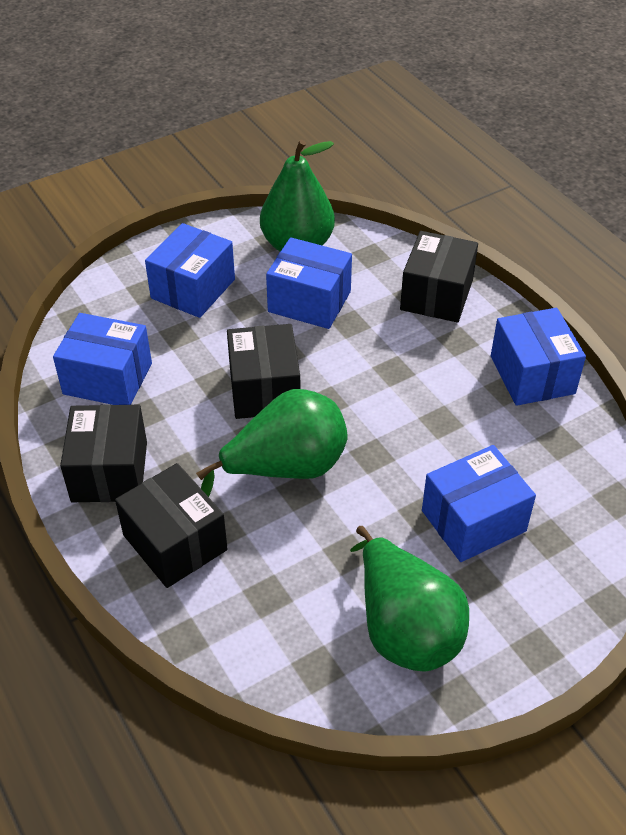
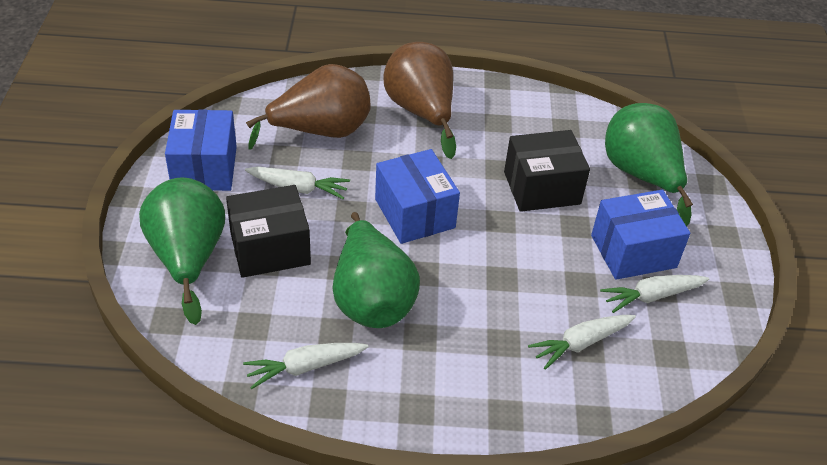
black box: [60,404,147,502] [115,463,228,588] [227,324,300,419] [400,231,478,322] = 4 -> [226,185,311,278] [504,130,590,212] = 2
blue box: [53,313,152,405] [145,223,235,318] [266,237,352,329] [422,445,536,562] [491,308,586,406] = 5 -> [165,109,237,191] [375,149,460,244] [591,190,690,280] = 3
brown pear: none = 0 -> [246,64,370,149] [384,42,456,159] = 2
white carrot: none = 0 -> [243,343,369,389] [245,167,350,199] [528,315,636,370] [600,275,709,313] = 4

